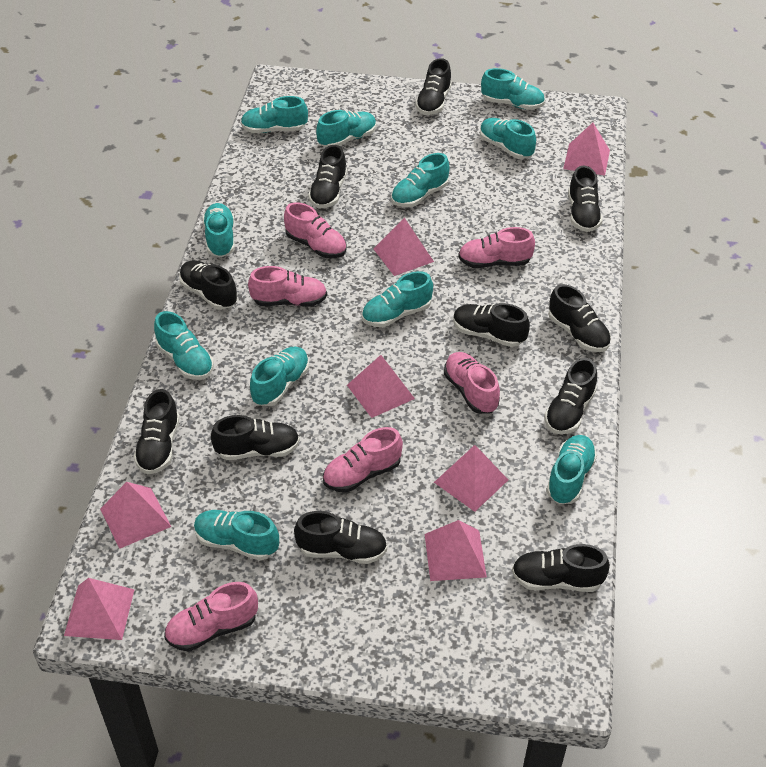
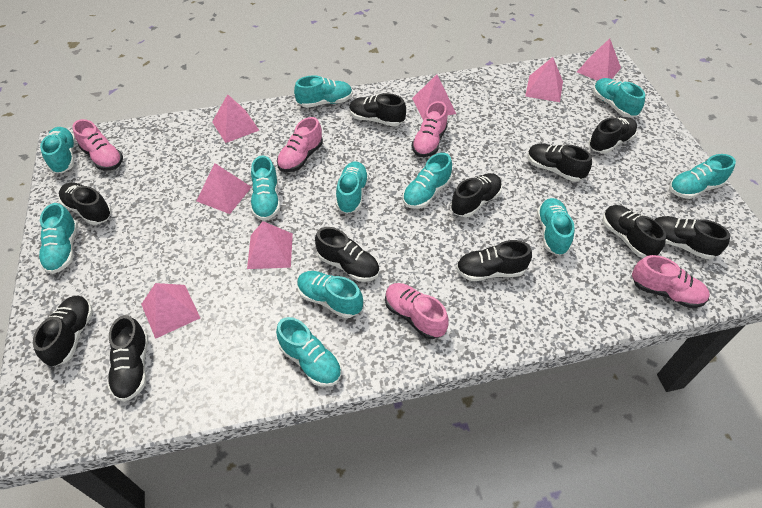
pink shoe: [164,582,258,652] [248,266,327,307] [284,202,346,258] [323,427,403,492] [444,352,500,414] [458,227,535,268] = 6 -> [72,119,123,170] [277,117,323,172] [385,283,449,339] [412,101,448,157] [632,255,710,308] = 5

